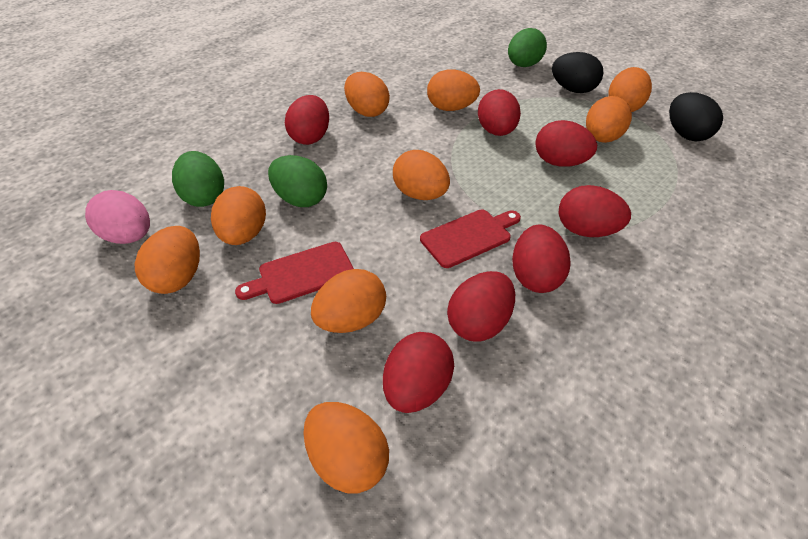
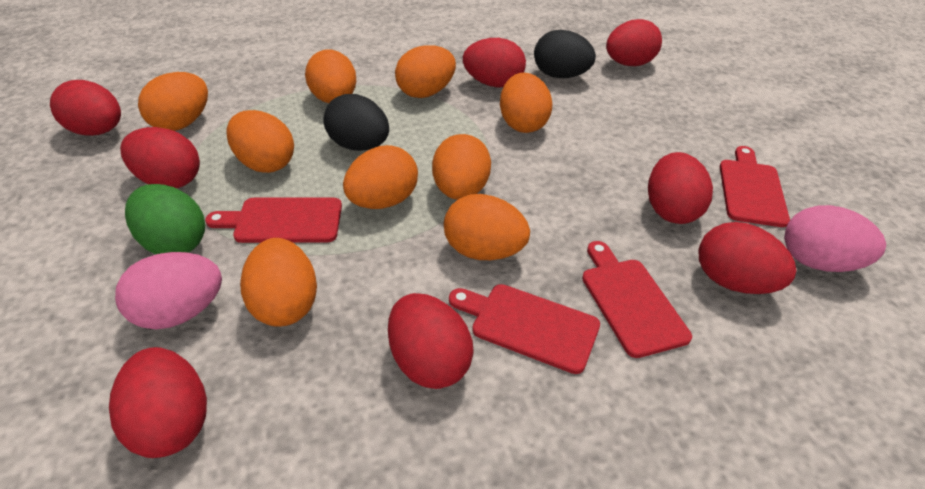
green egg: [172,151,224,207] [268,155,327,207] [508,28,547,67] = 3 -> [125,184,205,254] = 1
pink egg: [85,190,150,244] = 1 -> [115,252,222,329] [784,205,886,272] = 2
red cutting board: [235,242,354,304] [420,210,521,268] = 2 -> [205,198,342,243] [449,284,600,374] [582,241,692,358] [720,146,790,227] = 4
red egg: [285,95,329,145] [383,332,454,413] [447,271,515,342] [478,89,521,136] [512,224,571,293] [535,120,597,167] [559,185,631,237] = 7 -> [50,80,121,136] [109,347,207,458] [120,127,200,188] [388,293,474,389] [463,38,526,88] [606,19,662,66] [648,152,713,224] [698,222,797,294] = 8

